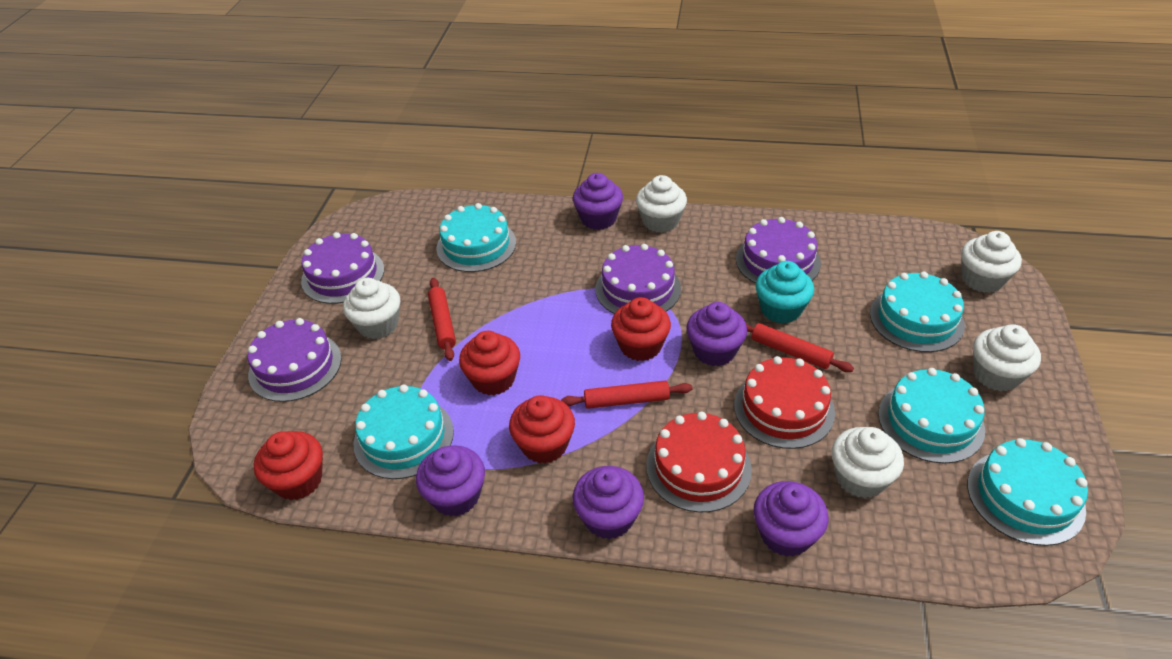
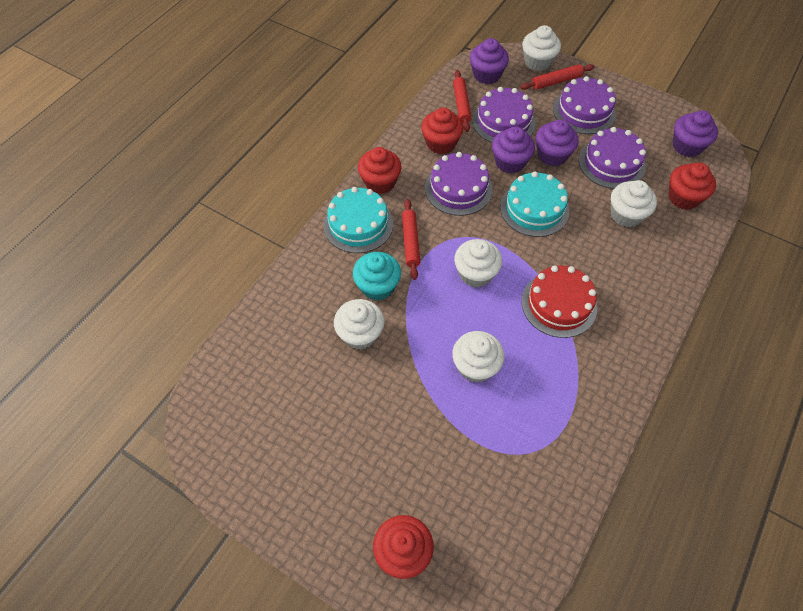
purple cupcake: [416,445,485,517] [572,466,644,539] [573,173,623,230] [686,302,747,366] [753,481,828,557] = 5 -> [470,38,509,84] [492,127,535,173] [536,120,579,166] [673,110,718,157] = 4
red cake: [646,412,752,512] [734,356,835,449] = 2 -> [521,265,597,338] = 1
turquoise cake: [354,385,454,479] [437,203,516,272] [870,272,965,352] [878,368,985,464] [967,438,1088,546] = 5 -> [323,187,393,253] [500,171,569,237] = 2

